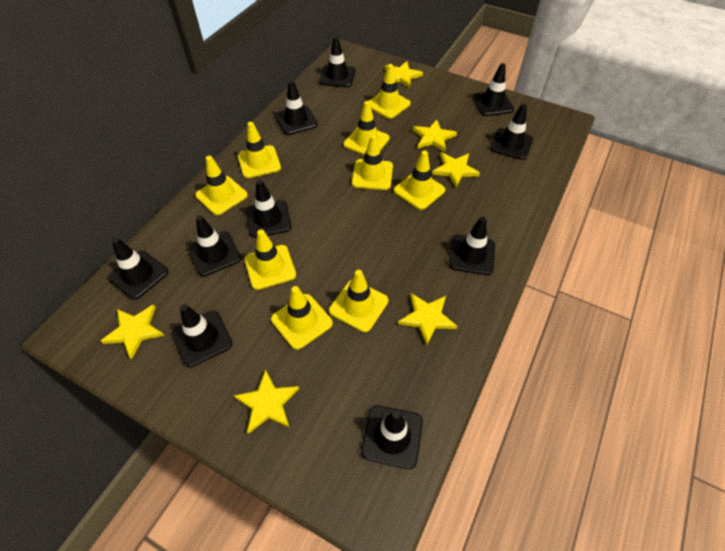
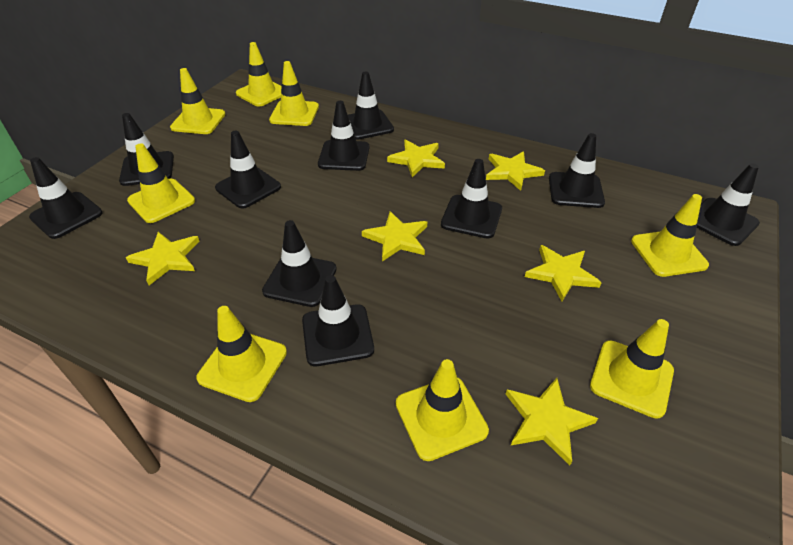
yellow traffic cone: [195,156,248,215] [238,122,281,178] [244,229,296,290] [271,286,333,350] [329,270,389,332] [344,101,390,155] [352,135,393,190] [369,64,411,119] [394,150,445,210] = 9 -> [127,143,195,223] [170,68,225,134] [196,306,287,402] [236,42,282,107] [269,61,319,126] [396,359,489,461] [590,319,674,419] [631,194,709,277] = 8

